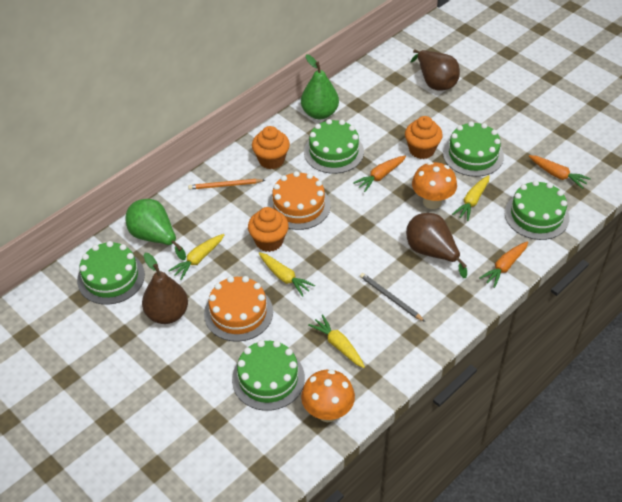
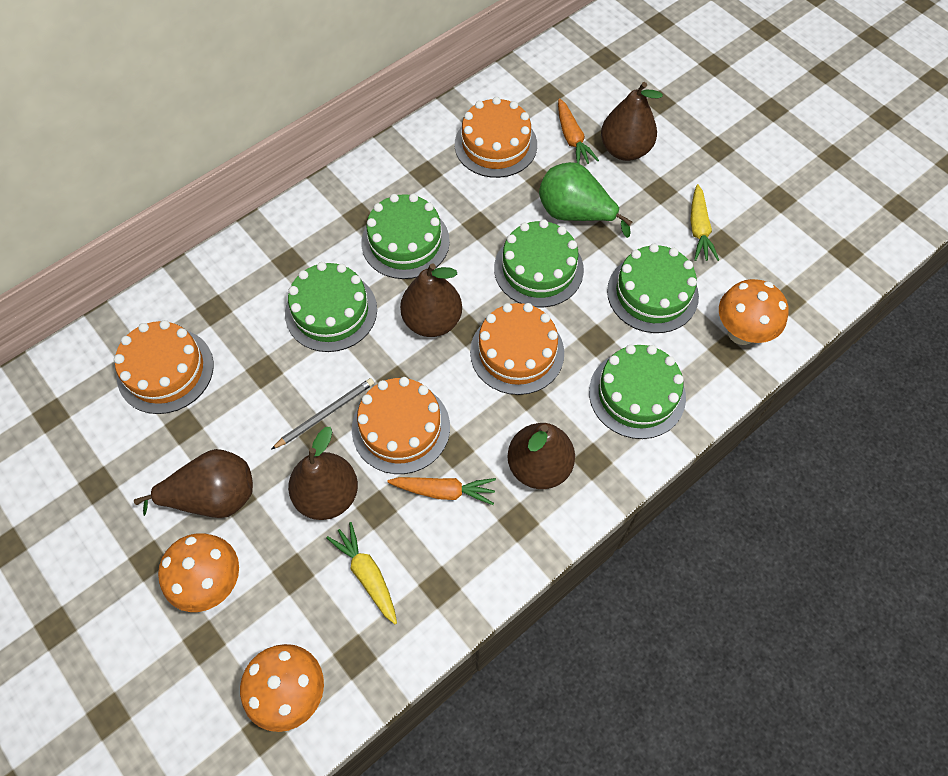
brown pear: [142,253,188,324] [406,213,467,278] [411,49,460,91] = 3 -> [134,449,253,518] [288,427,358,520] [400,263,462,337] [508,423,575,489] [601,82,663,161] = 5
green pear: [126,199,186,260] [301,54,339,119] = 2 -> [539,162,632,238] = 1
orange cake: [204,276,273,342] [267,171,331,230] = 2 -> [114,320,214,414] [352,377,450,474] [455,97,537,178] [470,303,564,395] = 4
orange carrot: [353,156,406,192] [480,241,528,288] [529,155,591,189] = 3 -> [387,477,496,505] [558,98,599,164] = 2
orange cupcake: [248,207,289,252] [252,126,290,169] [405,116,443,159] = 3 -> none = 0
orange mushroom: [301,369,355,422] [412,162,457,209] = 2 -> [158,533,239,612] [240,644,324,732] [719,279,789,345] = 3
orange pencil: [188,179,265,190] = 1 -> none = 0
yellow carrot: [168,234,225,280] [259,252,315,297] [308,314,365,368] [452,175,490,221] = 4 -> [326,522,397,624] [690,184,719,261] = 2

